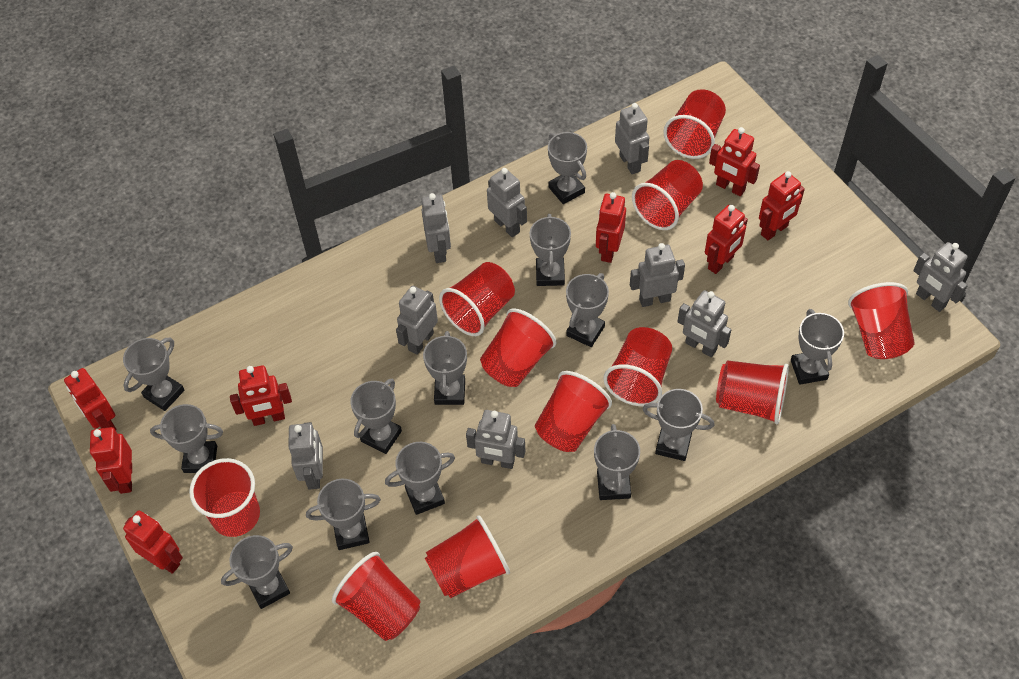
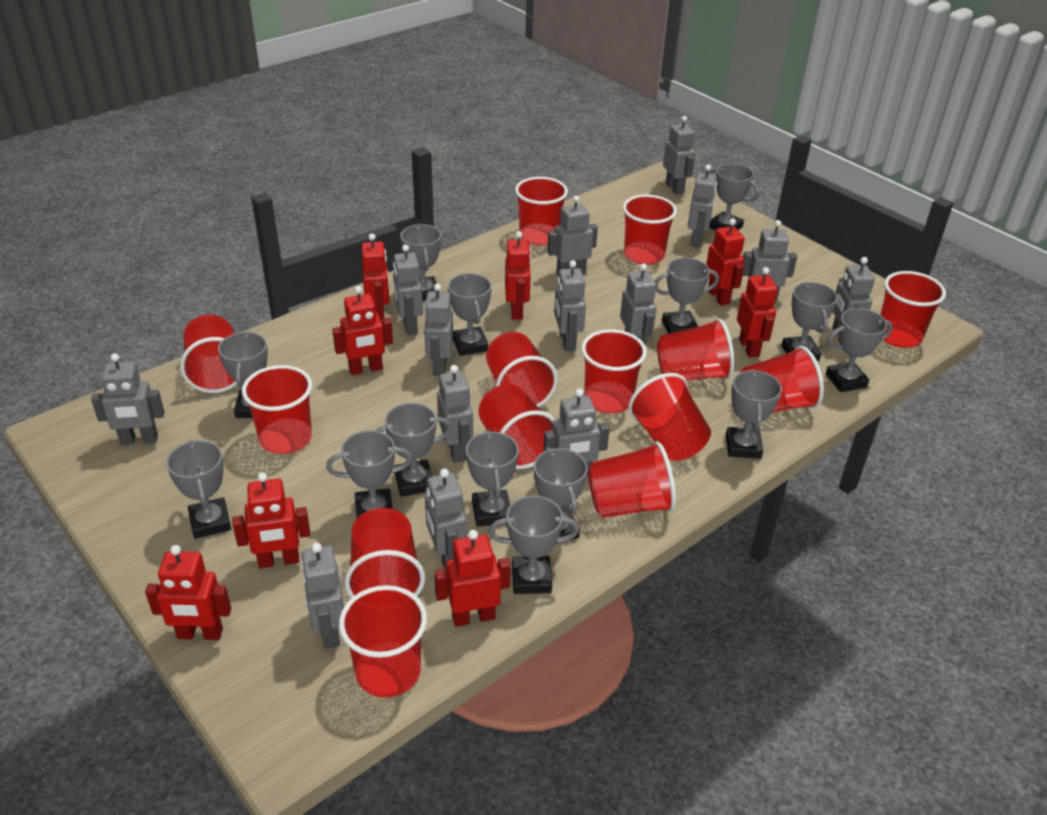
grey robot: [288,422,323,490] [396,286,438,355] [422,193,451,263] [466,410,525,469] [487,168,527,237] [615,103,650,174] [630,243,685,307] [678,290,731,357] [913,242,968,312] = 9 -> [91,353,165,445] [301,543,344,649] [393,245,423,335] [424,284,453,376] [425,469,467,570] [437,365,473,463] [543,389,610,477] [547,196,598,276] [554,260,586,351] [620,264,657,345] [663,116,695,195] [688,165,717,248] [743,220,797,302] [832,257,875,335] = 14
grey trophy: [123,337,184,411] [150,404,223,473] [221,535,293,609] [306,479,381,550] [350,379,402,454] [385,442,455,515] [423,331,467,405] [530,214,571,286] [548,132,587,204] [566,273,609,347] [594,424,640,500] [642,389,715,461] [791,309,844,385] = 13 -> [166,440,231,539] [218,331,268,418] [326,430,412,518] [375,403,452,497] [400,224,441,301] [448,273,492,356] [466,430,519,527] [488,496,579,594] [534,447,588,540] [655,258,719,334] [709,164,759,231] [726,369,782,459] [781,282,838,361] [826,308,893,392] = 14
red cup: [189,458,260,537] [332,552,420,641] [425,515,510,598] [439,262,515,336] [480,308,556,387] [535,371,612,452] [603,327,672,406] [632,160,703,230] [663,89,726,159] [716,360,789,425] [848,282,915,359] = 11 -> [180,315,237,393] [242,365,312,454] [339,585,427,698] [344,508,425,598] [478,384,555,469] [486,332,558,407] [515,177,568,245] [581,329,647,413] [588,441,676,518] [623,194,677,265] [628,373,711,461] [657,318,734,381] [741,346,824,412] [880,271,946,348] = 14

